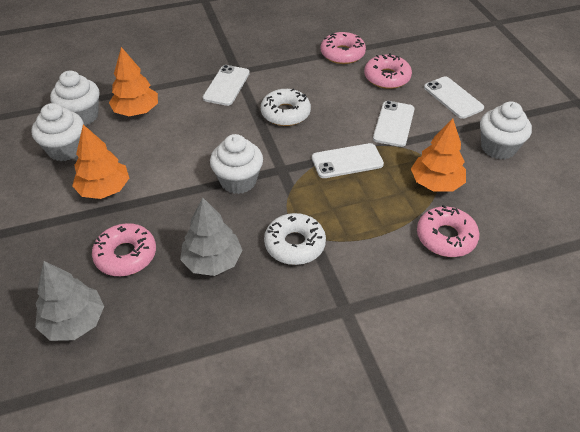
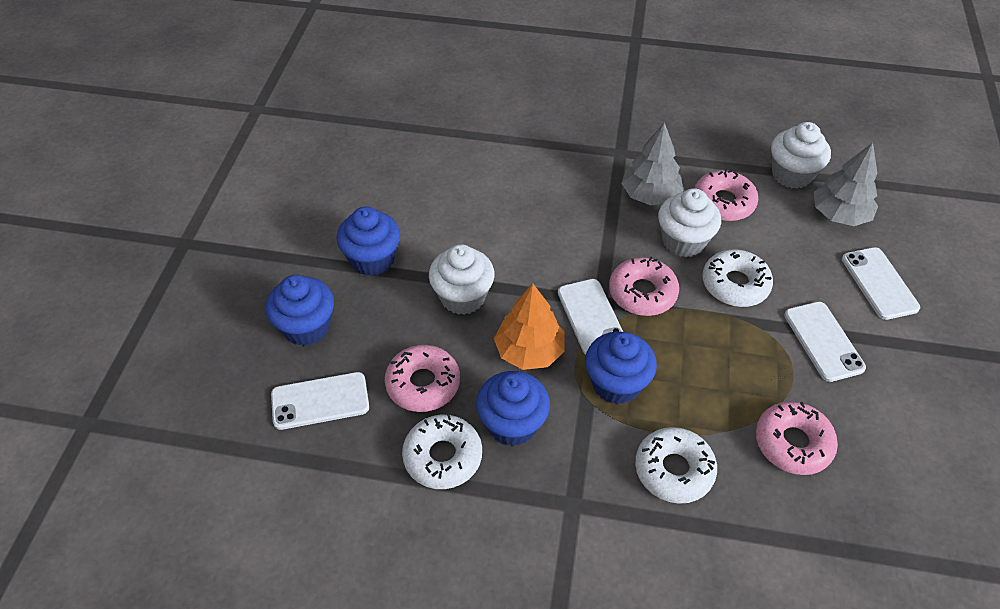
blue cupcake: none = 0 -> [266,275,334,346] [337,207,401,276] [476,371,550,446] [585,332,657,404] = 4
orange tree: [72,125,129,199] [109,47,158,116] [411,118,466,192] = 3 -> [494,284,565,370] = 1
white cupcake: [32,103,84,161] [50,71,100,126] [210,134,263,194] [480,101,532,160] = 4 -> [429,244,495,315] [658,188,721,257] [771,122,831,189] = 3
white donut: [261,88,311,126] [264,213,326,265] = 2 -> [402,414,482,489] [635,427,717,504] [702,249,773,307] = 3

